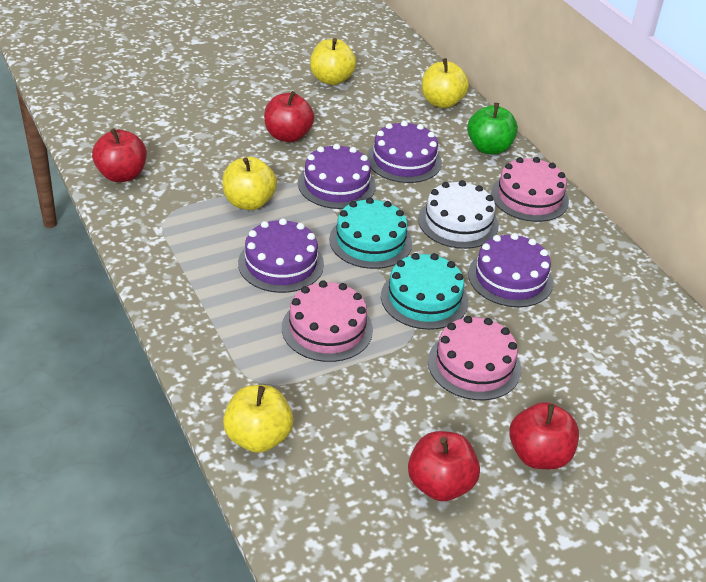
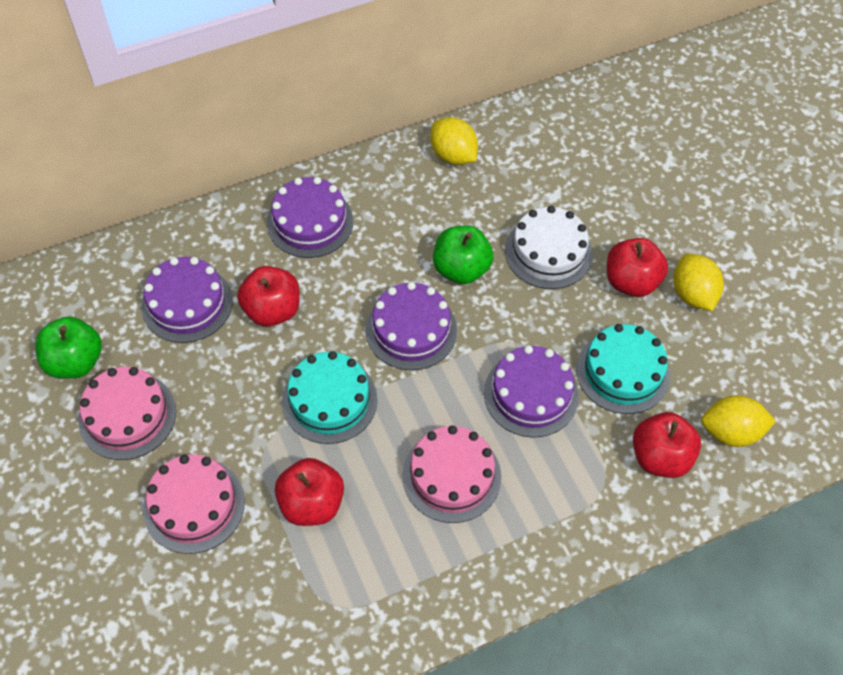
green apple: [467,103,518,154] = 1 -> [35,317,102,379] [433,226,493,284] = 2
yellow apple: [222,157,277,210] [223,385,293,453] [310,38,356,85] [422,58,469,108] = 4 -> none = 0
yellow lemon: none = 0 -> [430,117,478,165] [673,254,724,311] [701,395,776,447] = 3

